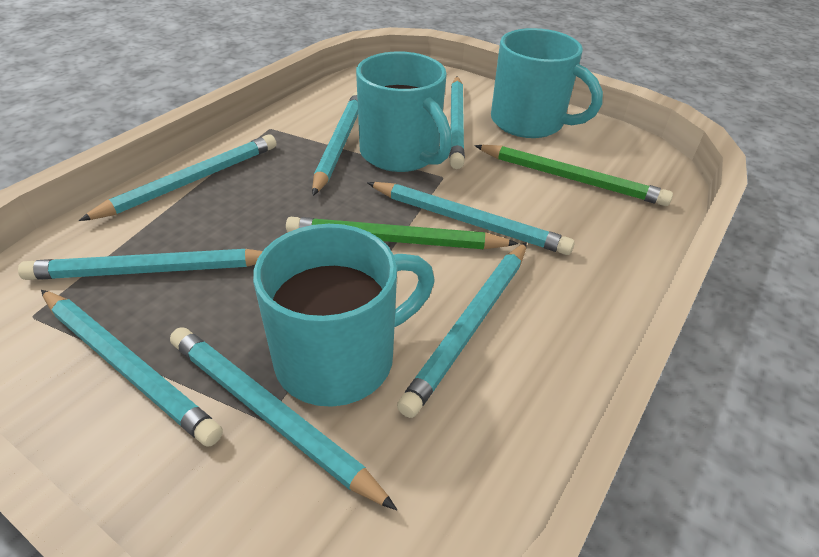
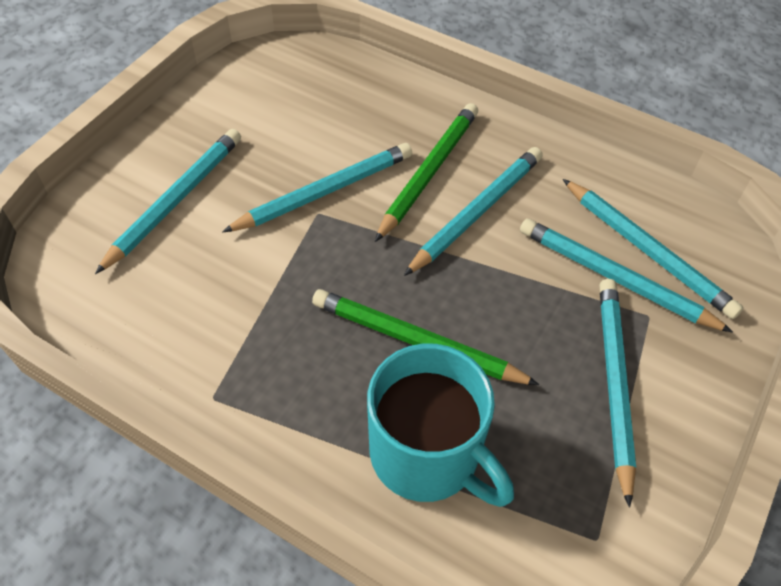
turquoise mug: [253,224,435,407] [356,52,452,172] [491,28,603,138] = 3 -> [367,344,514,507] = 1
turquoise pencil: [18,249,263,280] [41,290,223,447] [79,134,277,221] [170,327,397,510] [312,92,358,196] [367,182,575,255] [397,242,527,418] [449,76,465,169] = 8 -> [95,129,241,274] [223,143,412,232] [404,147,543,276] [520,219,733,333] [563,179,743,319] [599,279,636,508] = 6

